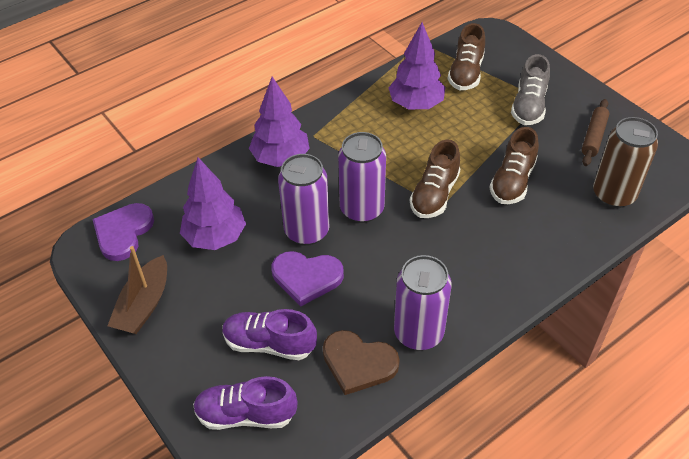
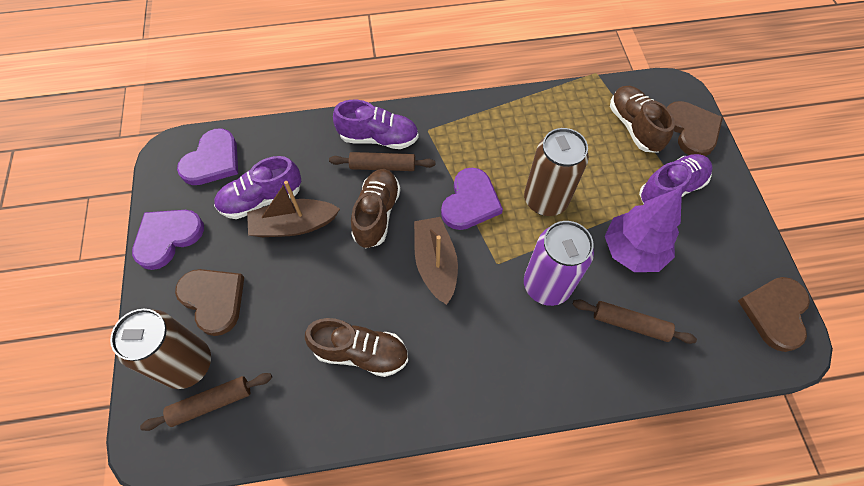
brown boat: [108,246,167,334] = 1 -> [247,181,340,237] [414,217,458,305] = 2
brown can: [593,117,658,208] = 1 -> [110,309,211,389] [524,128,589,216] = 2
brown heart: [323,330,400,395] = 1 -> [175,269,244,336] [667,101,723,156] [738,277,810,352] = 3
brown rolling pin: [582,99,609,166] = 1 -> [140,373,272,431] [329,152,435,171] [572,299,697,344] = 3
grey shoe: [511,54,550,125] = 1 -> none = 0
purple can: [278,154,329,246] [338,132,386,223] [394,255,452,350] = 3 -> [524,221,594,306] = 1
purple heart: [92,203,154,261] [272,251,344,307] = 2 -> [132,210,204,270] [177,128,238,185] [441,168,503,230] = 3
purple shoe: [193,376,297,430] [222,309,317,360] = 2 -> [214,156,301,219] [333,100,419,149] [639,154,713,204] = 3
purple tree: [180,157,246,250] [249,76,310,167] [389,22,446,109] = 3 -> [605,187,682,272] = 1

